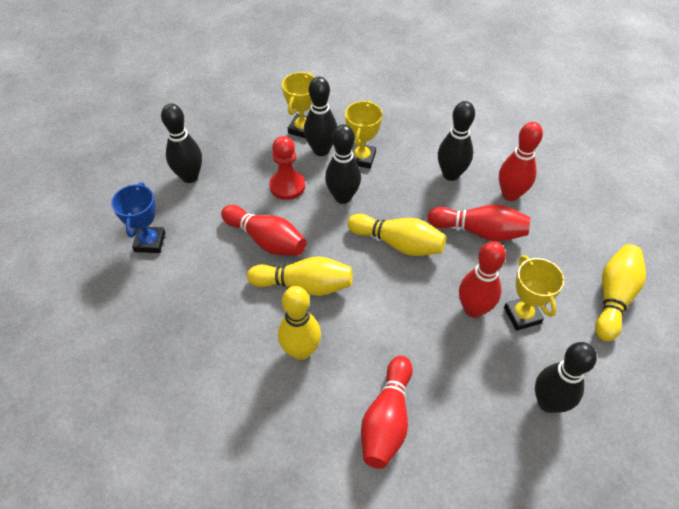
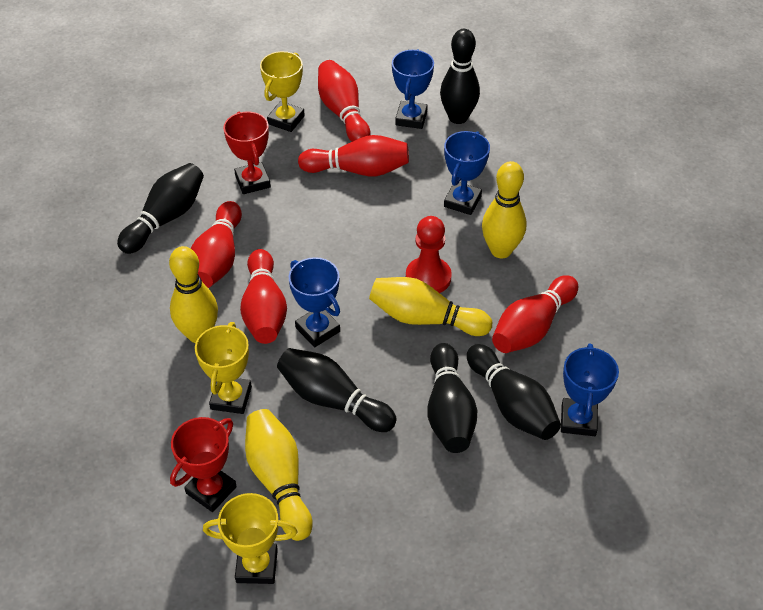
blue trophy: [111,182,165,253] = 1 -> [289,257,340,347] [392,49,434,129] [444,131,490,215] [561,343,619,436] = 4
red trophy: none = 0 -> [170,417,237,512] [223,112,271,194] = 2

